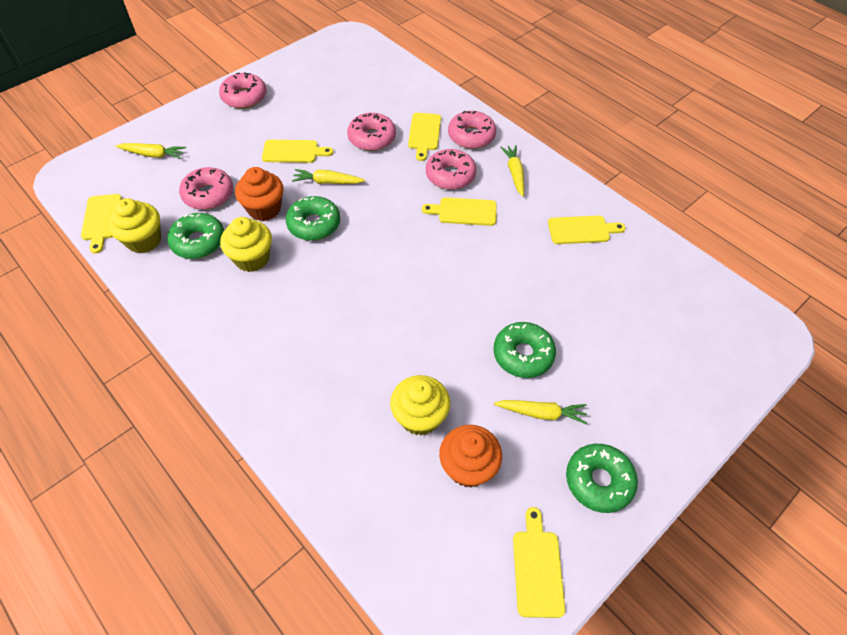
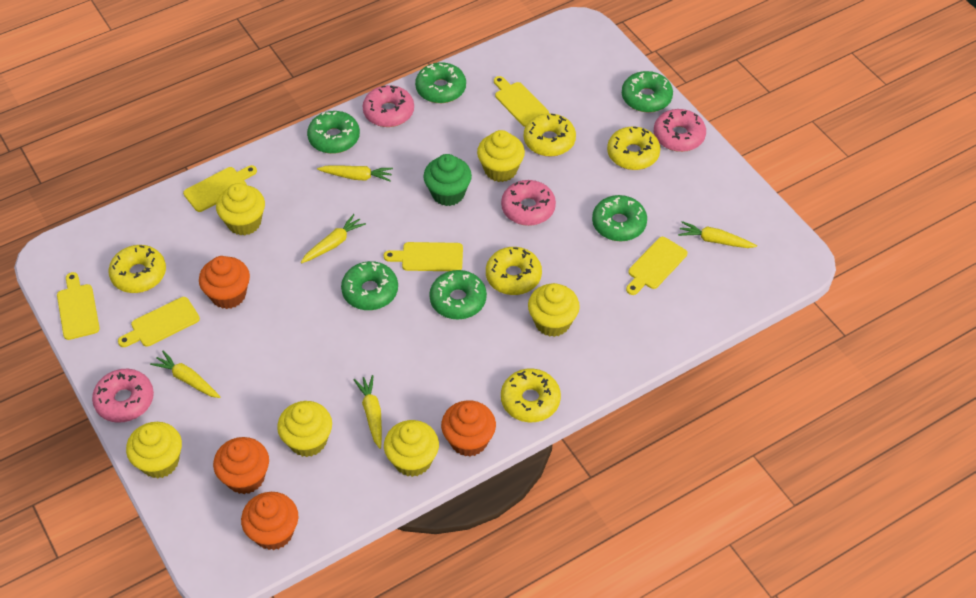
green cupcake: none = 0 -> [423,154,472,206] = 1
green donut: [167,213,224,259] [286,196,340,241] [493,322,556,378] [566,444,638,513] = 4 -> [307,111,360,154] [341,261,398,310] [415,62,466,103] [429,270,487,319] [592,195,647,241] [622,71,673,113] = 6
orange cupcake: [235,167,284,221] [439,425,502,487] = 2 -> [199,256,250,309] [213,437,269,494] [241,492,298,550] [441,400,496,457] = 4
pink donut: [179,167,233,210] [219,72,266,109] [347,113,396,151] [426,149,476,190] [448,111,496,149] = 5 -> [92,369,154,423] [362,85,414,127] [501,180,556,226] [654,109,706,152] = 4
yellow carrot: [116,143,186,159] [292,169,365,184] [494,400,587,425] [501,145,524,197] = 4 -> [150,351,220,398] [301,214,366,263] [317,165,393,182] [354,375,382,449] [678,221,757,248] = 5
yellow cupcake: [108,198,161,253] [220,217,272,272] [390,375,450,436] = 3 -> [126,422,182,478] [216,183,265,236] [277,401,332,457] [384,420,439,477] [477,130,525,182] [528,283,580,337] = 6
yellow donut: none = 0 -> [109,245,166,293] [486,247,542,295] [501,369,561,422] [524,113,576,156] [607,127,660,170] = 5

